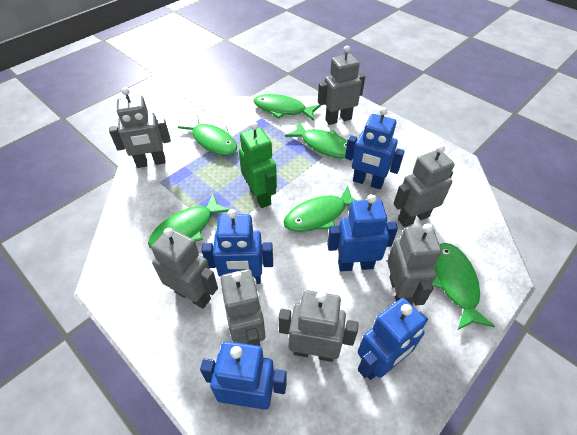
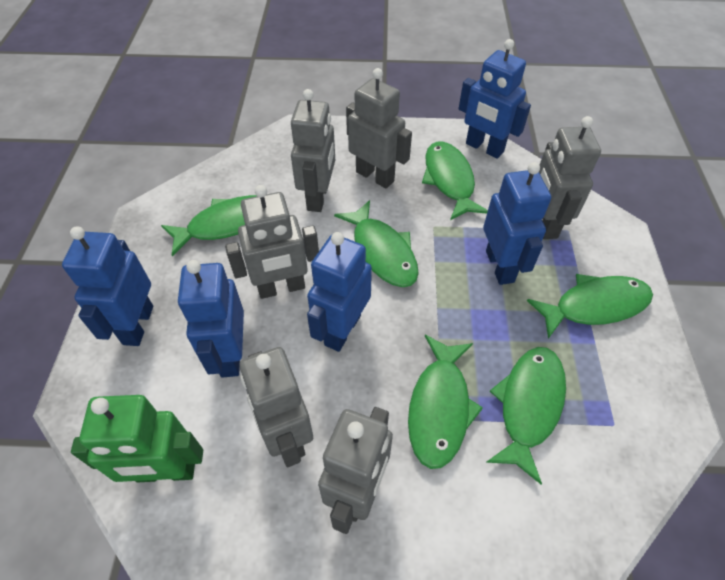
grey robot: [109,87,171,168] [151,228,218,309] [221,269,266,346] [278,290,359,362] [318,46,365,125] [388,223,442,305] [394,144,455,227] = 7 -> [225,185,319,299] [240,347,313,467] [291,89,335,212] [318,407,393,534] [346,68,412,189] [539,116,601,239] = 6

